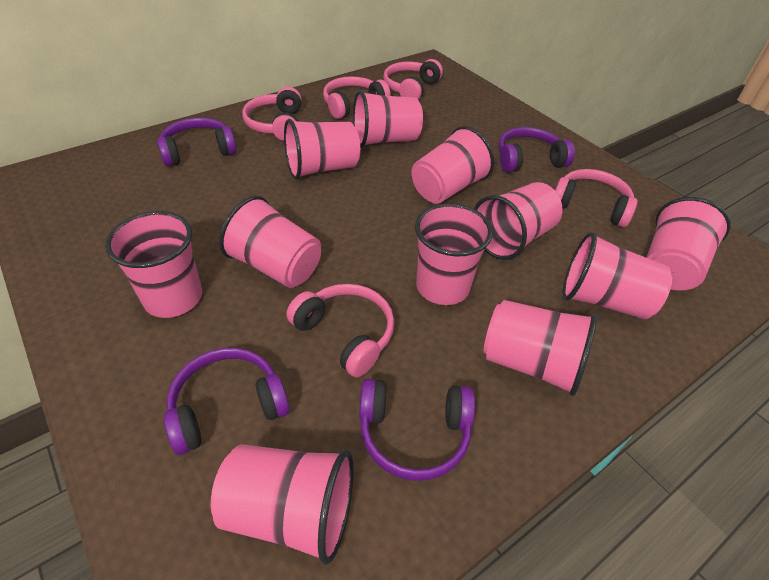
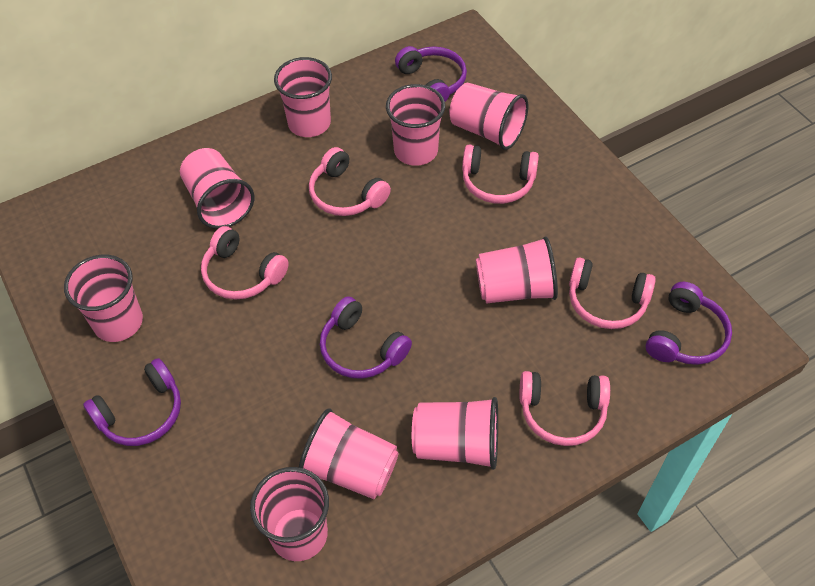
pink cup: [105,211,202,318] [211,444,354,565] [219,196,321,288] [284,119,360,179] [353,90,423,147] [412,126,494,204] [415,203,493,305] [474,182,563,260] [483,300,597,396] [562,232,672,319] [646,197,730,290] = 11 -> [64,255,143,342] [180,148,254,229] [250,467,329,561] [274,57,332,137] [299,408,399,499] [386,84,445,166] [412,397,498,470] [449,83,528,150] [476,236,558,304] = 9

